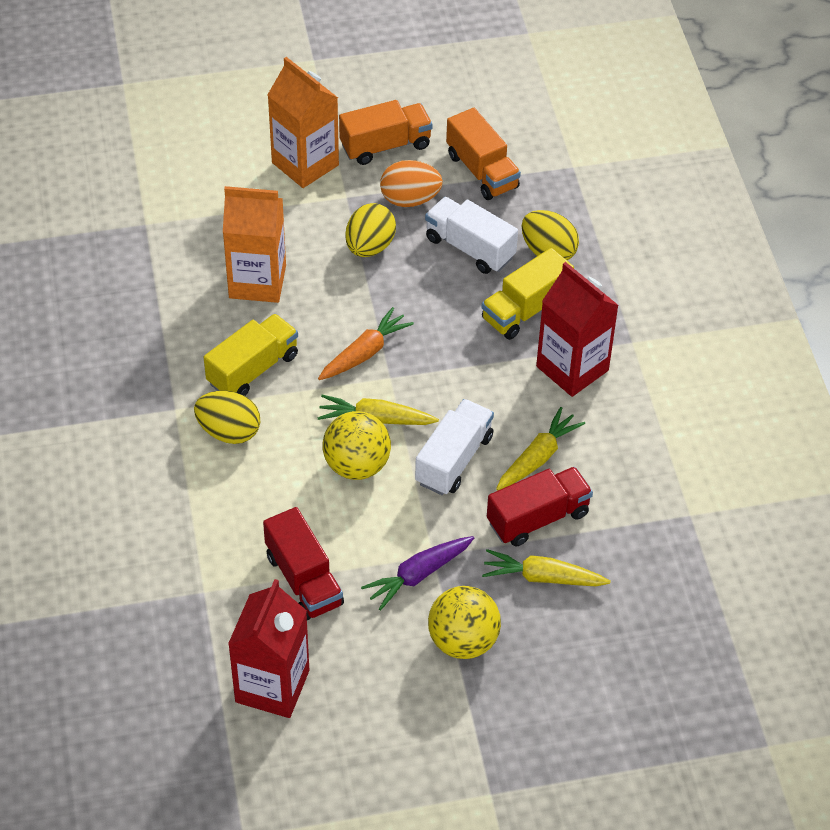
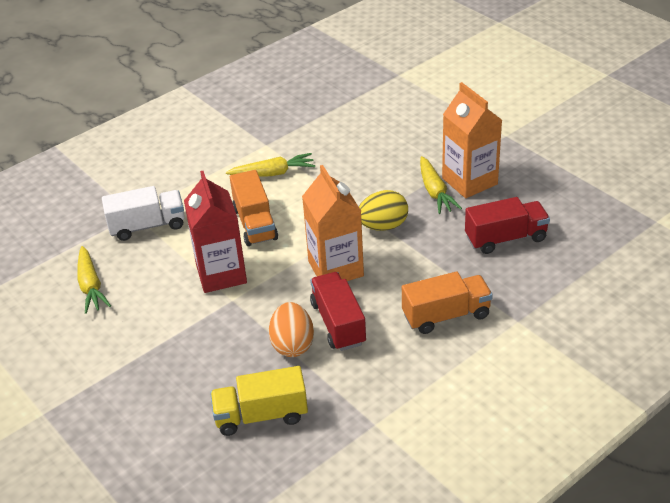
orange carrot: [318,307,414,380] = 1 -> none = 0
purple carrot: [361,536,474,611] = 1 -> none = 0
red carton: [228,579,309,718] [536,262,619,397] = 2 -> [184,171,247,293] = 1
white truck: [415,399,494,495] [425,197,518,274] = 2 -> [102,186,185,241] = 1
yellow ball: [323,411,391,480] [428,586,501,659] = 2 -> none = 0
yellow egg: [194,391,260,444] [345,203,396,257] [522,210,579,260] = 3 -> [359,190,408,231] = 1
yellow truck: [204,314,298,396] [481,248,574,340] = 2 -> [210,366,308,436] = 1

